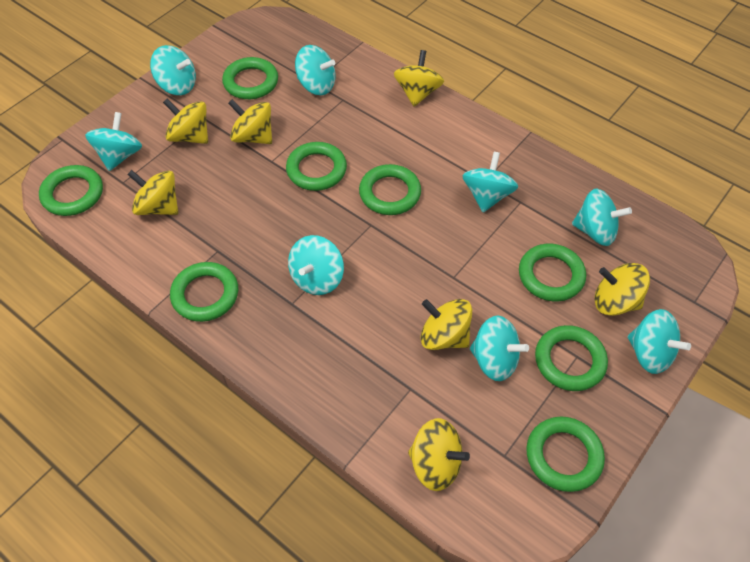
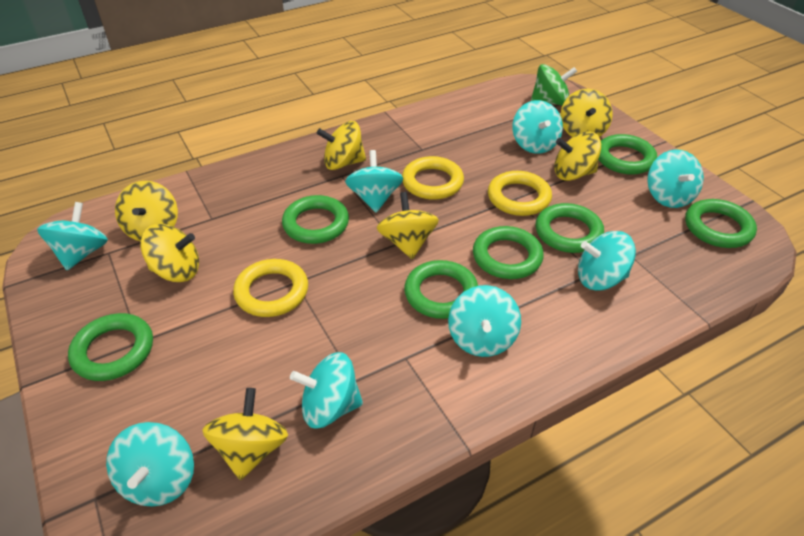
green ring: [39,165,103,216] [170,262,238,322] [222,57,278,99] [286,142,347,191] [359,164,421,215] [519,244,586,302] [526,416,605,492] [535,325,608,391] = 8 -> [68,313,153,381] [282,195,349,244] [404,260,478,319] [473,226,544,279] [536,203,604,253] [598,134,657,175] [685,199,757,248] = 7
green spinning top: none = 0 -> [531,64,577,106] = 1
yellow ring: none = 0 -> [233,259,308,317] [402,156,464,200] [488,171,552,216] = 3

